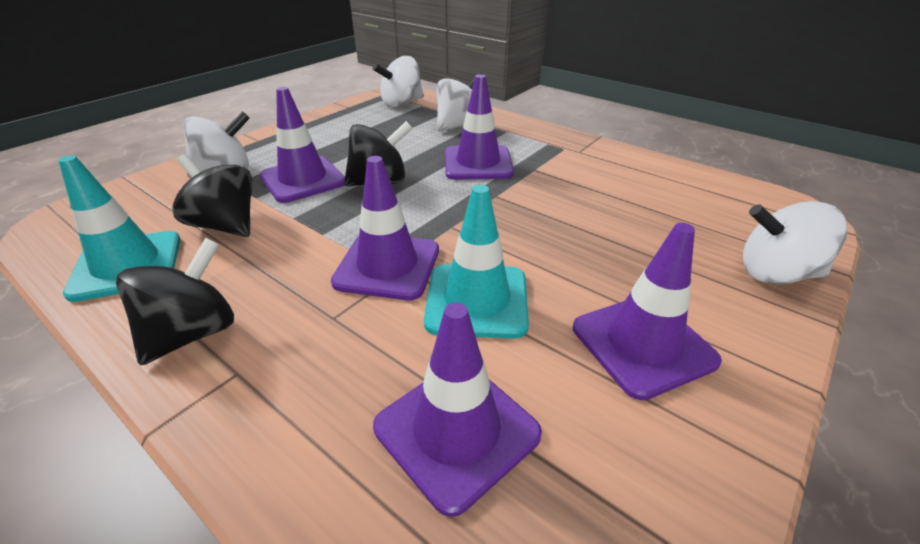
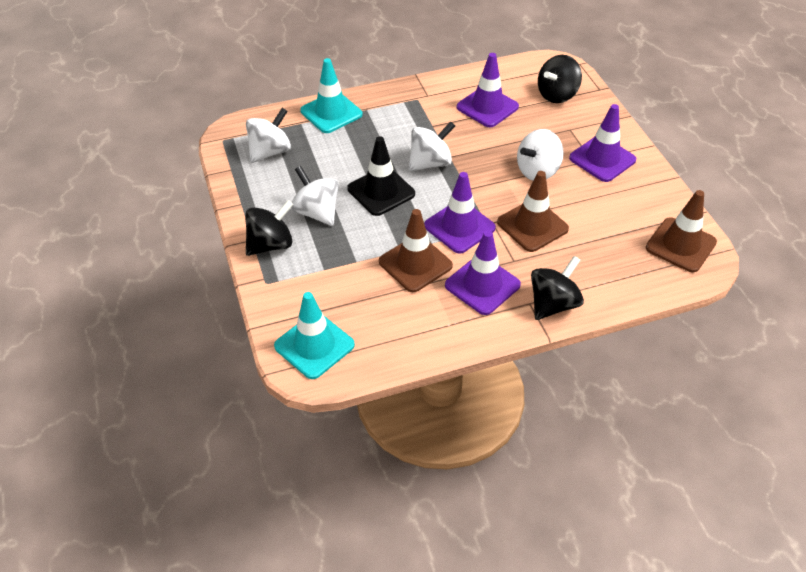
black traffic cone: none = 0 -> [347,136,415,216] = 1
brown traffic cone: none = 0 -> [379,209,453,292] [497,171,569,252] [646,190,717,272] = 3
purple traffic cone: [260,87,345,203] [331,156,439,300] [373,302,542,517] [445,74,514,180] [573,223,722,400] = 5 -> [424,172,496,254] [445,230,521,315] [457,53,519,127] [569,104,636,182] = 4

